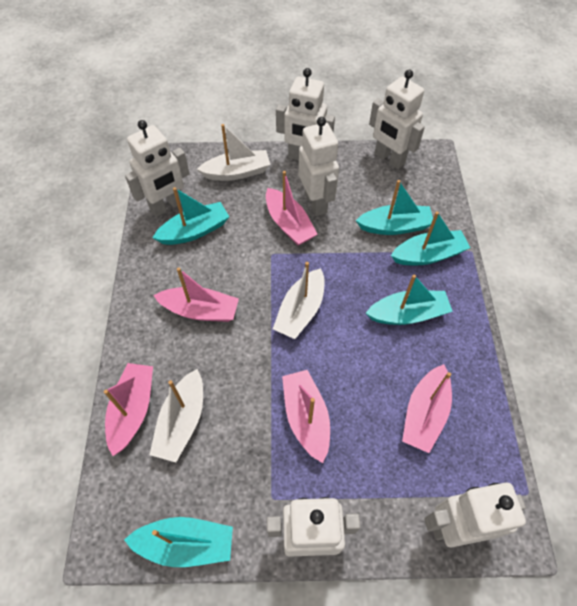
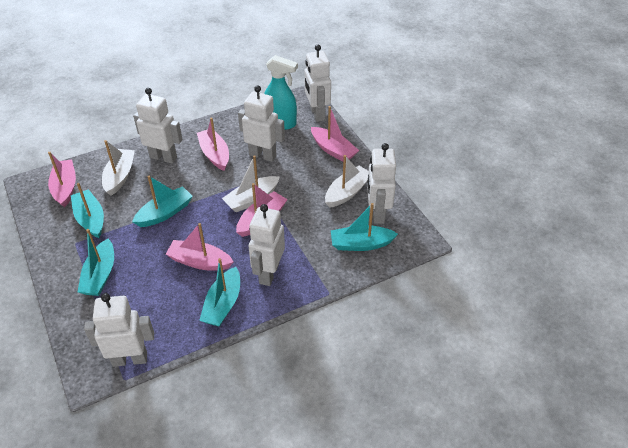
turquoise spray bottle: none = 0 -> [264,55,298,130] = 1

